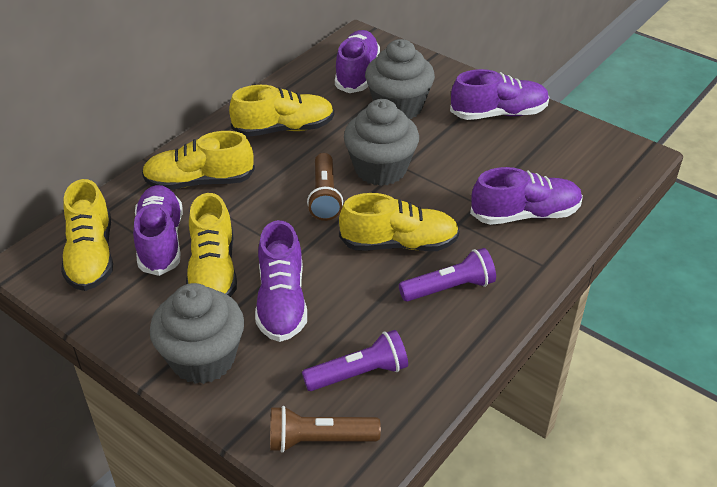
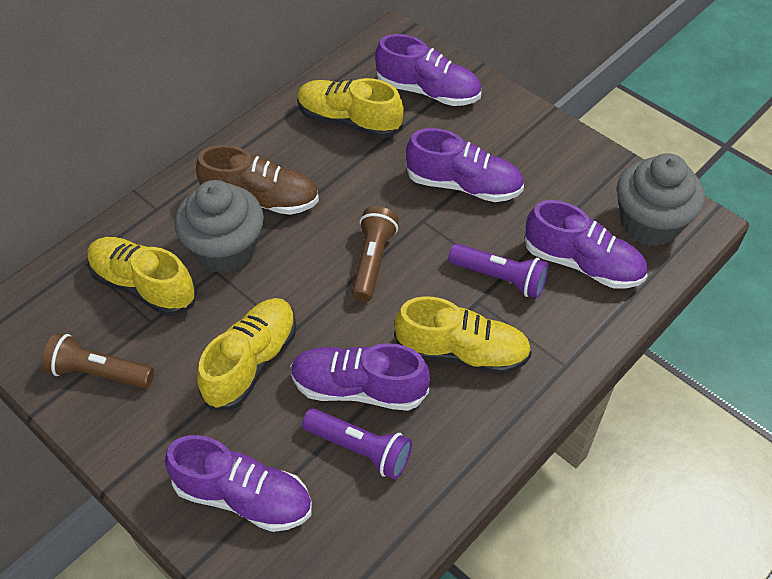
brown shoe: none = 0 -> [196,145,319,215] = 1
grey cupcake: [150,283,244,384] [344,99,419,186] [365,39,435,119] = 3 -> [175,180,264,274] [617,153,705,246] = 2
yellow shoe: [61,179,113,291] [142,131,255,190] [186,193,237,297] [229,85,334,137] [339,193,459,251] = 5 -> [87,237,197,316] [197,298,296,410] [297,78,404,139] [394,296,532,374] = 4

